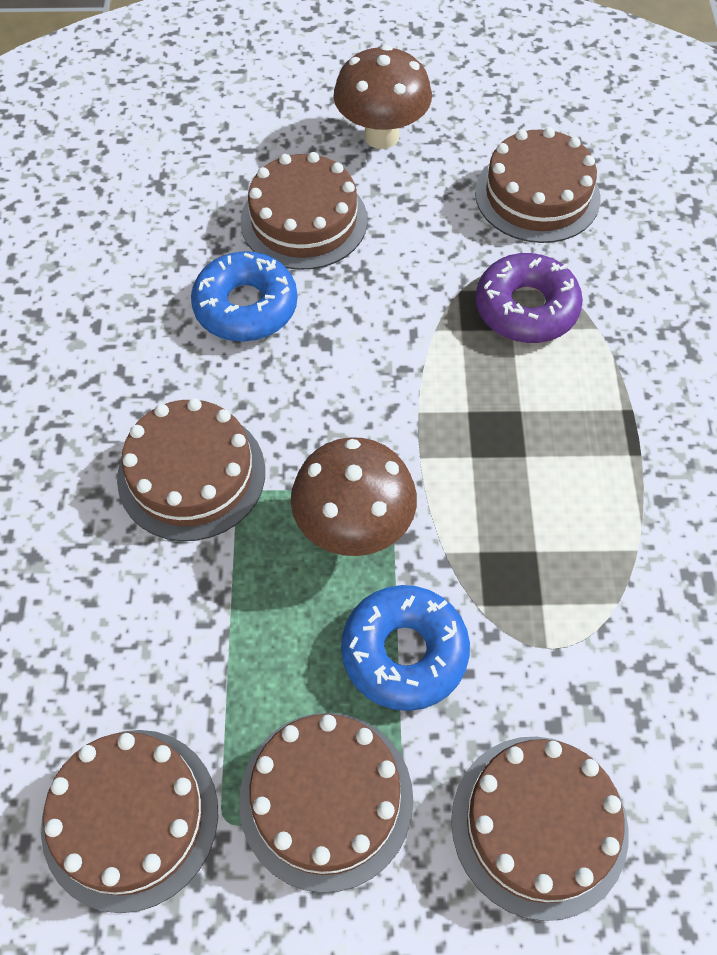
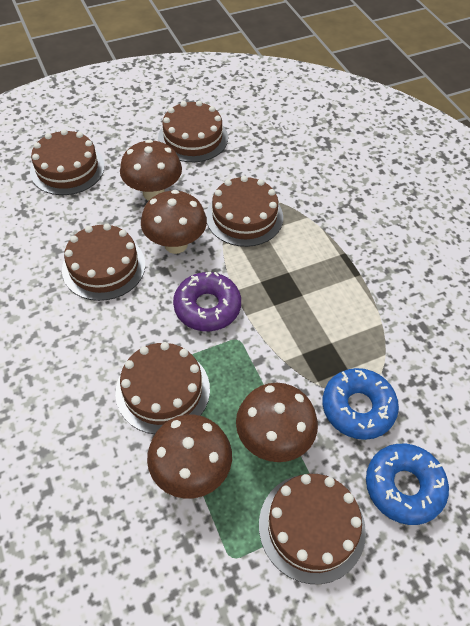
brown mushroom: [291,437,417,556] [334,45,432,149] = 2 -> [120,140,182,201] [141,190,207,254] [147,414,232,499] [236,383,318,462] = 4

